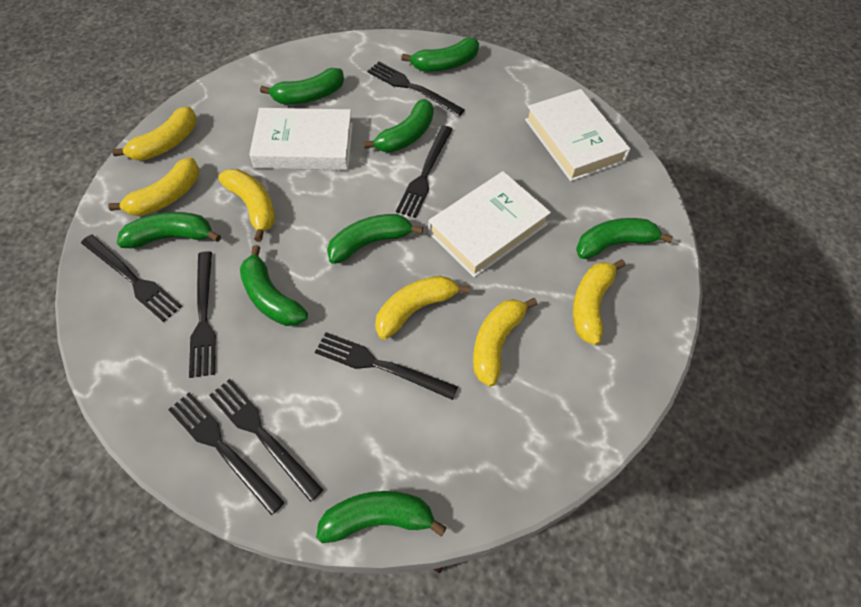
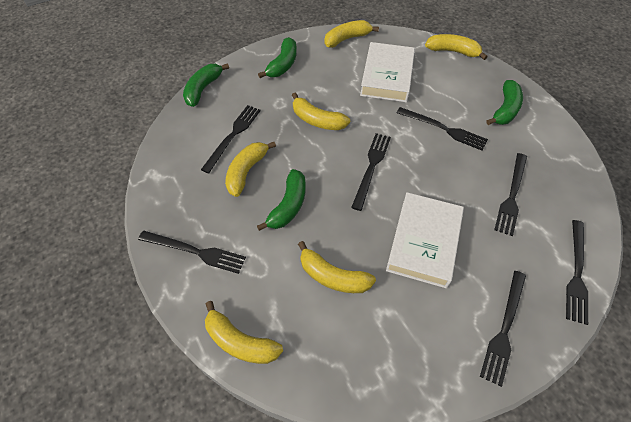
green banana: [116,212,221,248] [240,245,308,326] [260,68,344,104] [316,491,447,543] [327,214,423,264] [364,99,434,152] [401,37,479,71] [576,218,673,259] = 8 -> [183,63,229,107] [257,169,306,231] [258,37,297,78] [486,80,523,125] = 4
white book: [249,108,353,170] [428,171,551,277] [525,89,630,181] = 3 -> [360,42,415,102] [386,192,464,288] = 2

